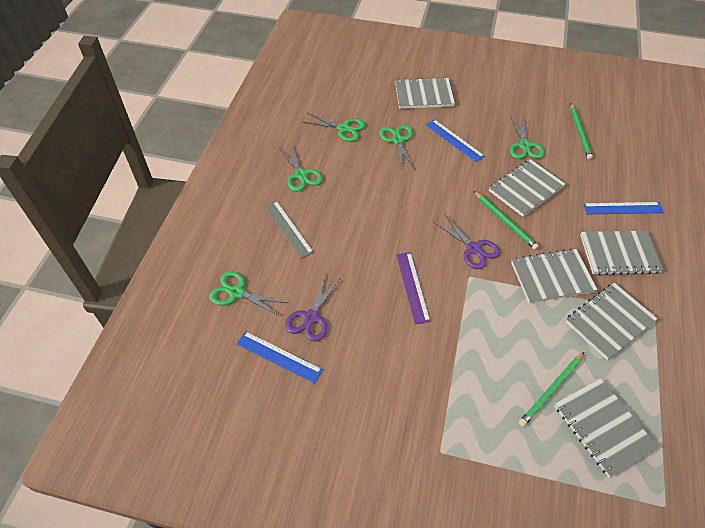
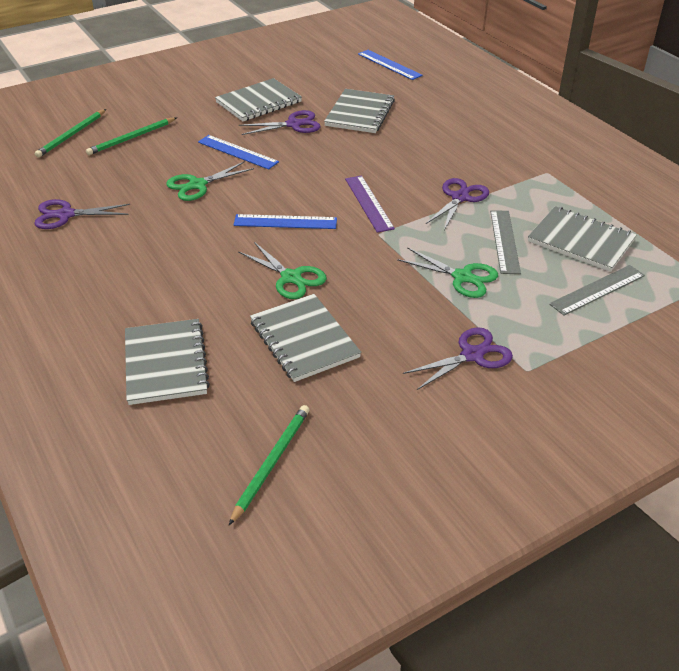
green scissors: [209,271,287,316] [279,144,323,191] [304,113,365,142] [379,125,415,169] [510,116,545,159] = 5 -> [166,161,254,201] [238,242,327,299] [397,247,498,298] = 3
grey notebook: [395,77,455,109] [489,159,565,217] [511,248,598,303] [555,378,659,478] [565,283,658,360] [580,231,663,275] = 6 -> [125,319,210,405] [215,78,302,121] [250,294,361,382] [324,89,395,133] [528,206,637,272] = 5
grey ruler: [264,201,314,259] = 1 -> [490,210,521,274] [549,265,645,315] = 2
purple scissors: [285,273,340,342] [434,215,500,269] = 2 -> [34,199,130,229] [239,110,321,135] [403,327,513,390] [426,178,489,230] = 4

